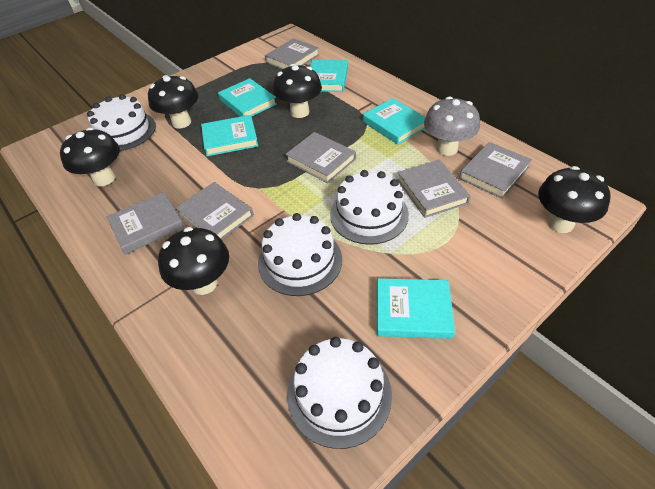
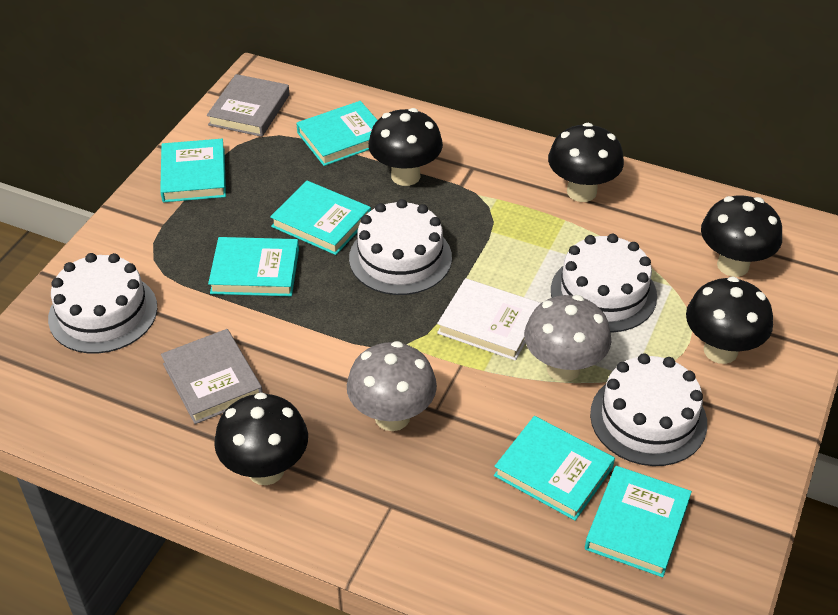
grey book: [107,192,184,255] [176,182,254,240] [265,38,319,69] [285,132,356,183] [397,160,470,218] [459,142,532,199] = 6 -> [161,329,263,424] [207,74,290,137] = 2
grey mushroom: [424,97,480,156] = 1 -> [347,341,437,431] [524,295,611,382] = 2
turquoise book: [201,115,258,156] [218,78,277,117] [310,60,348,92] [363,98,425,145] [377,278,455,339] = 5 -> [160,139,226,202] [208,237,299,296] [270,181,371,255] [296,101,377,166] [494,416,615,521] [585,466,692,577] = 6
white book: none = 0 -> [437,278,541,361] = 1

